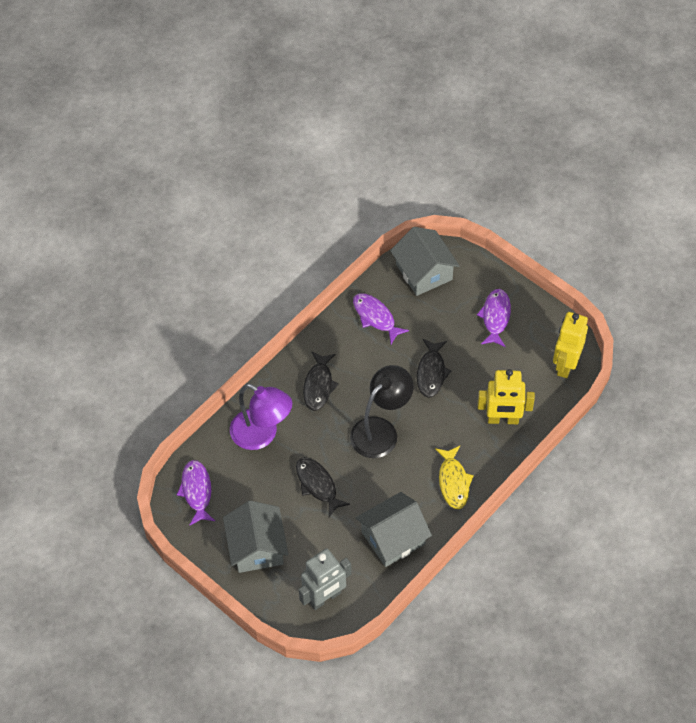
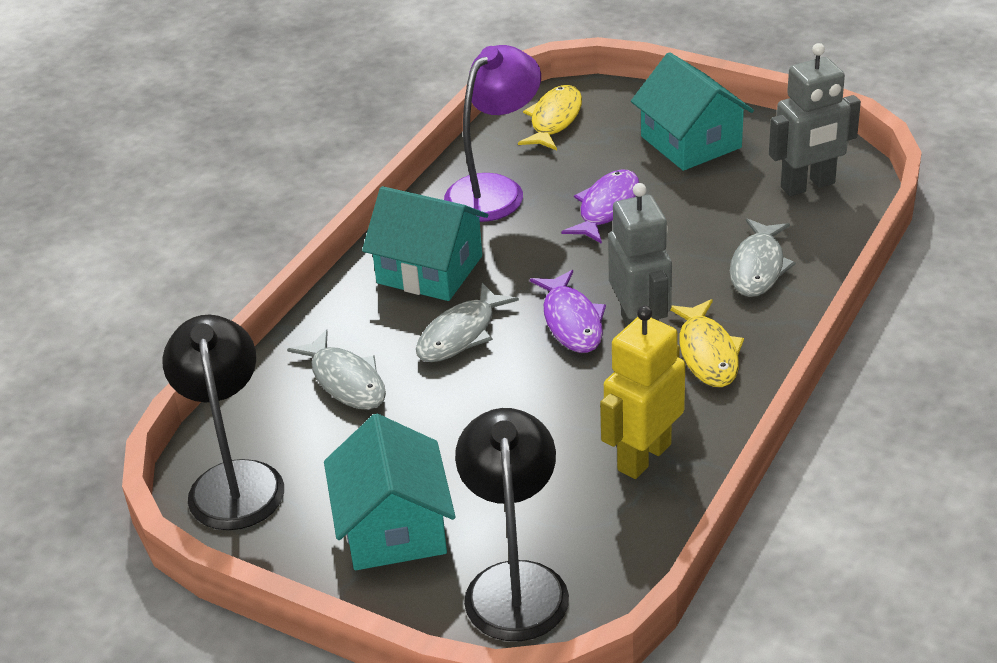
black fish: [296,457,350,517] [303,351,339,411] [417,339,451,398] = 3 -> none = 0
black lamp: [350,365,414,458] = 1 -> [162,315,284,530] [455,408,569,641] = 2
grey fish: none = 0 -> [287,329,386,410] [416,283,519,362] [730,218,796,297] = 3
grey house: [223,501,289,573] [356,492,432,567] [390,227,459,296] = 3 -> none = 0
grey robot: [299,548,351,610] = 1 -> [608,183,672,326] [769,43,861,196] = 2
purple fish: [177,460,215,526] [353,293,409,344] [477,289,511,347] = 3 -> [530,270,606,353] [561,169,639,244] = 2
turquoise house: none = 0 -> [324,414,456,570] [362,186,488,301] [631,52,754,171] = 3
yellow fish: [435,446,474,509] = 1 -> [518,85,582,150] [671,299,744,387] = 2
yellow robot: [478,369,535,424] [553,312,588,378] = 2 -> [600,306,685,479] = 1

